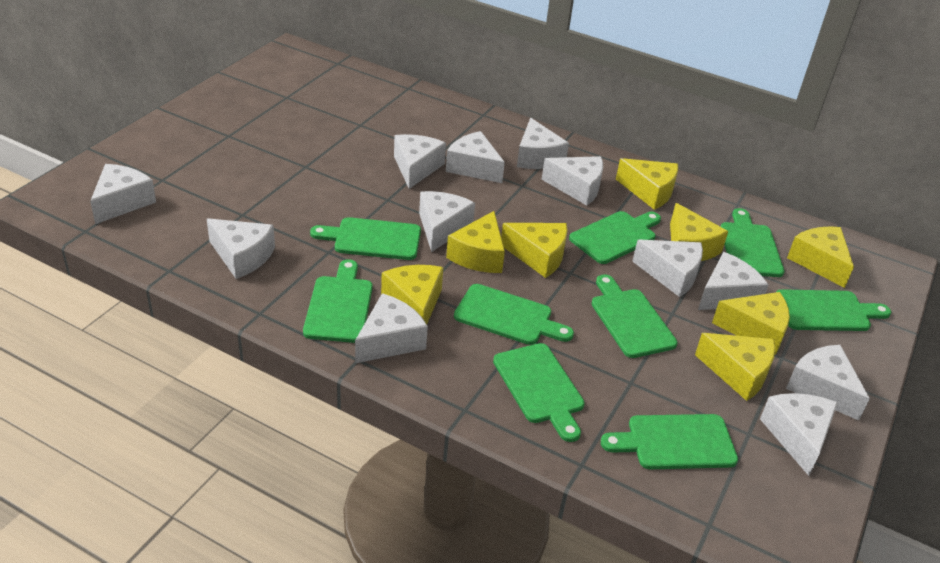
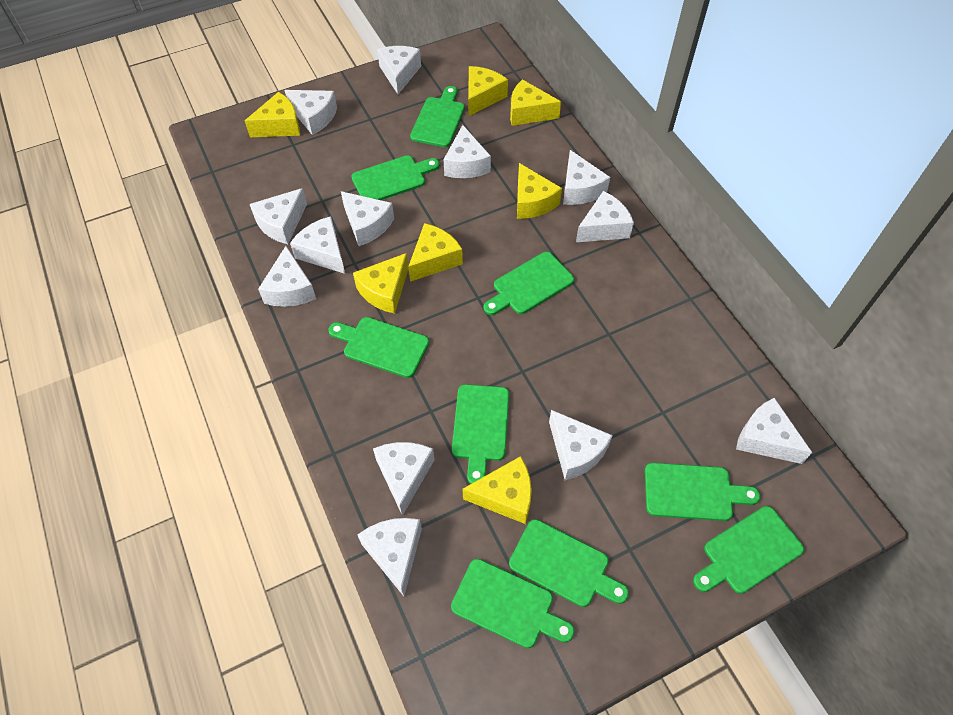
white cheese: [90,164,156,224] [207,218,275,279] [355,293,428,363] [394,134,446,189] [419,191,475,252] [446,131,505,183] [517,118,569,169] [541,156,603,206] [632,240,703,297] [698,252,768,310] [760,393,838,476] [786,345,870,421] = 12 -> [250,188,307,244] [258,246,316,307] [285,90,337,135] [290,216,345,274] [341,191,394,246] [358,518,422,596] [373,442,434,516] [377,46,421,94] [444,125,491,178] [549,410,613,480] [563,150,610,205] [576,191,634,242] [736,398,812,464] = 13
yellow cheese: [381,265,443,324] [446,211,505,273] [501,223,568,278] [616,158,678,210] [670,203,728,261] [695,333,775,401] [712,292,790,355] [787,226,854,288] = 8 -> [245,92,300,137] [353,253,409,314] [408,223,463,282] [463,456,532,524] [468,66,508,116] [510,79,561,126] [517,163,562,219] = 7

